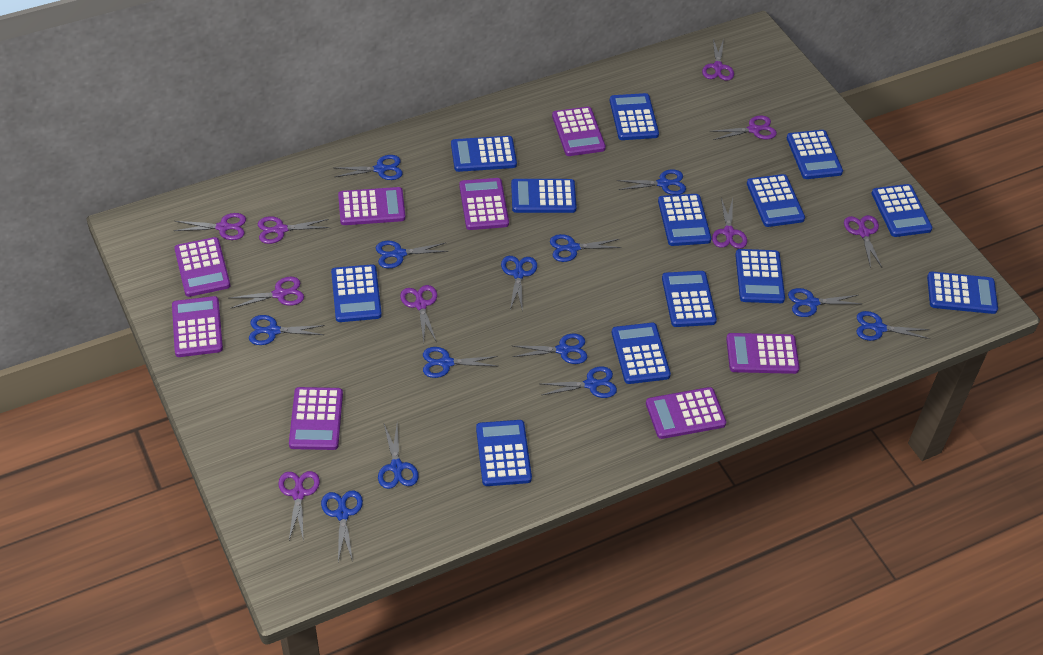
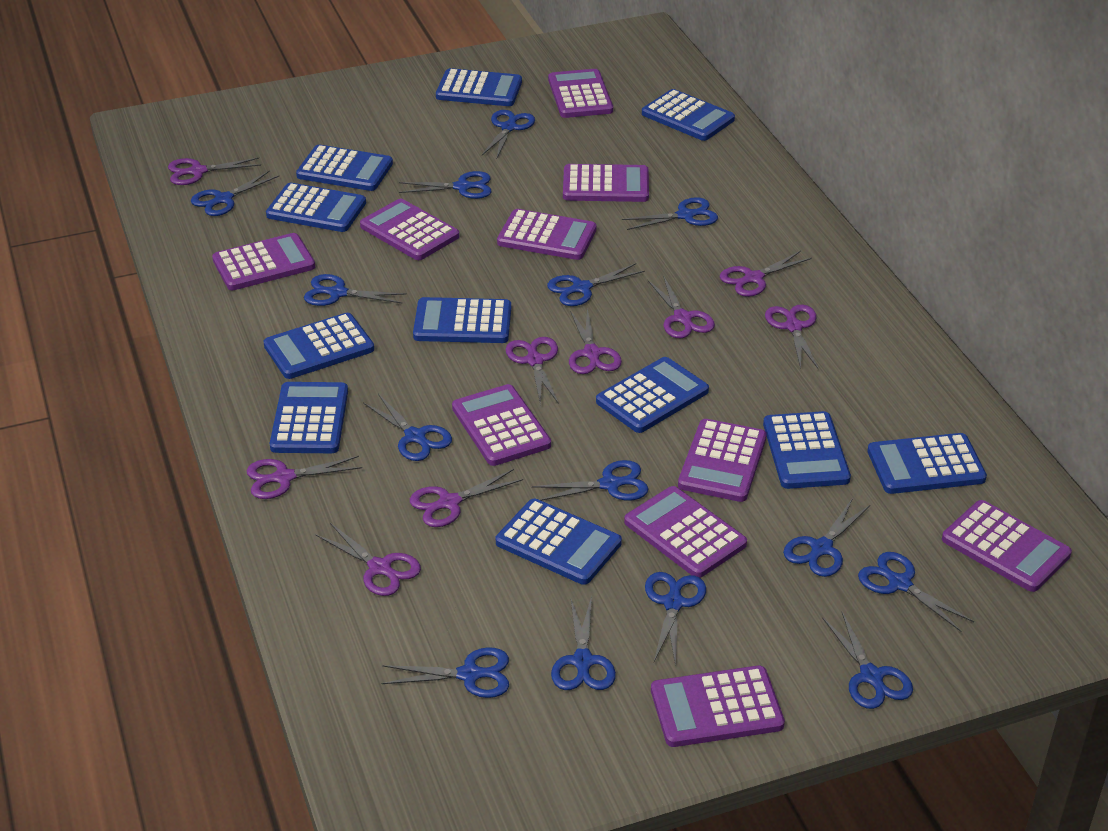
blue calculator: [331,264,382,322] [451,136,517,172] [476,420,532,486] [511,179,577,213] [610,93,659,140] [612,323,671,384] [658,194,711,246] [662,271,717,327] [735,249,785,303] [747,174,805,227] [787,130,843,179] [871,184,933,237] [927,272,998,314] = 13 -> [263,313,374,379] [266,183,366,232] [270,382,348,453] [296,145,393,191] [413,297,511,343] [436,68,522,106] [496,499,622,585] [596,357,709,433] [642,89,735,141] [763,411,851,489] [867,433,987,494] = 11
blue scissors: [249,315,325,345] [321,490,363,561] [335,155,403,180] [376,241,449,268] [378,424,419,489] [423,347,498,378] [501,256,537,312] [513,334,587,364] [542,366,617,398] [550,234,622,262] [617,169,686,195] [788,288,861,317] [857,311,930,341] = 13 -> [191,170,279,216] [304,274,407,306] [363,394,452,461] [382,647,509,698] [399,171,491,199] [482,110,535,158] [532,460,648,501] [547,263,645,306] [551,596,616,690] [622,197,718,230] [645,572,706,666] [783,498,870,577] [822,612,913,709] [858,552,974,632] = 14
purple calculator: [172,296,223,357] [174,237,230,297] [289,387,343,450] [338,187,406,225] [459,178,509,230] [552,107,606,156] [646,387,726,439] [726,333,800,374] = 8 -> [212,233,315,290] [360,199,459,260] [452,384,551,466] [497,209,596,260] [548,69,613,118] [563,164,649,202] [624,486,747,578] [651,666,785,747] [678,419,767,502] [942,500,1072,592] = 10

